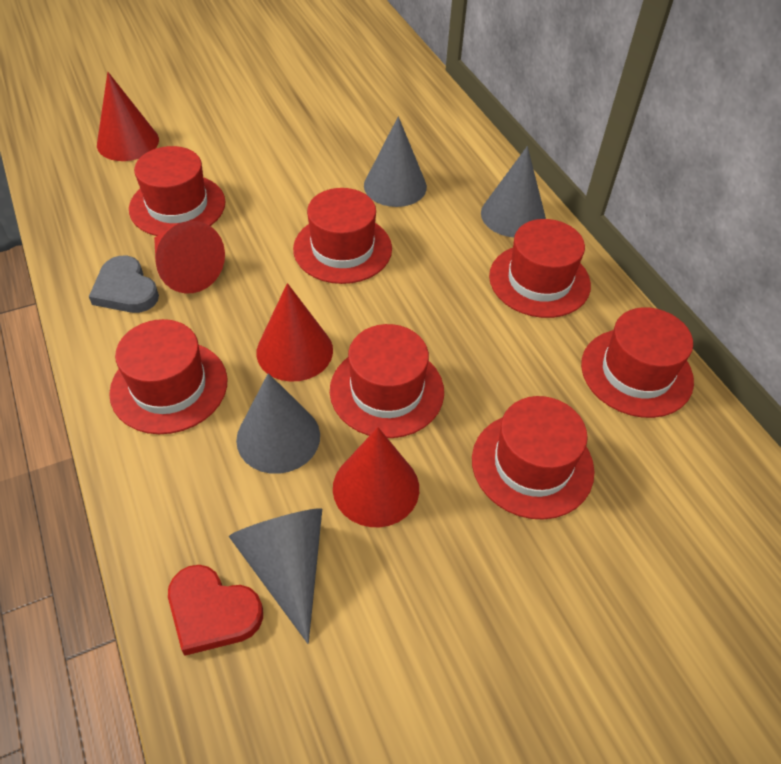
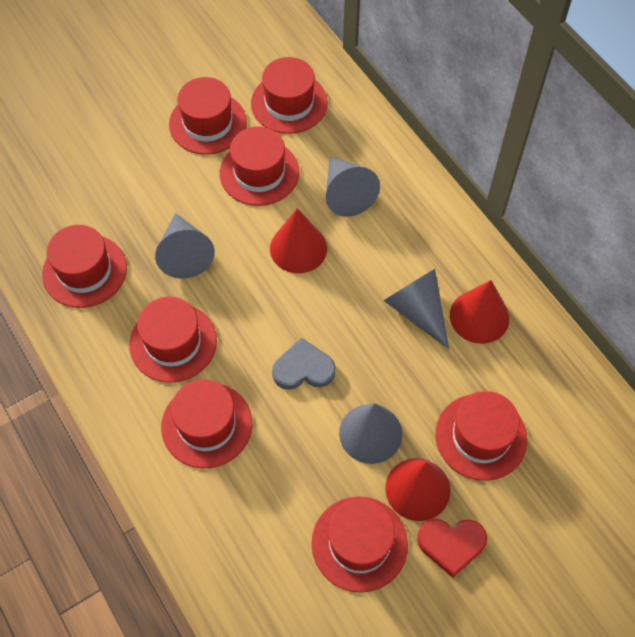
red cone: [97,72,159,161] [154,221,225,294] [256,283,333,382] [333,427,419,527] = 4 -> [270,208,327,273] [385,458,450,521] [450,280,509,344] = 3
red hat: [109,319,227,434] [129,146,225,236] [293,188,392,284] [330,324,444,438] [472,396,594,520] [489,219,591,318] [581,307,694,418] = 7 -> [42,225,127,308] [129,297,217,383] [161,379,252,468] [169,77,247,155] [220,126,299,206] [251,57,328,134] [311,496,408,593] [435,391,527,481] = 8

